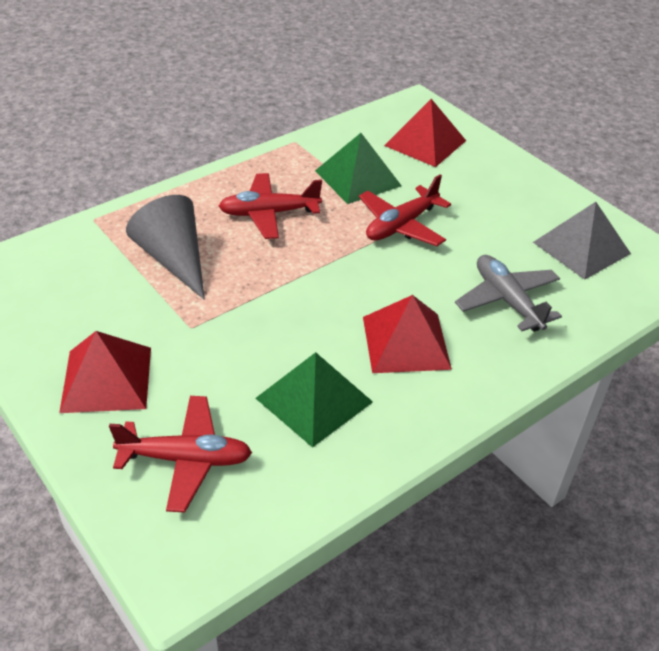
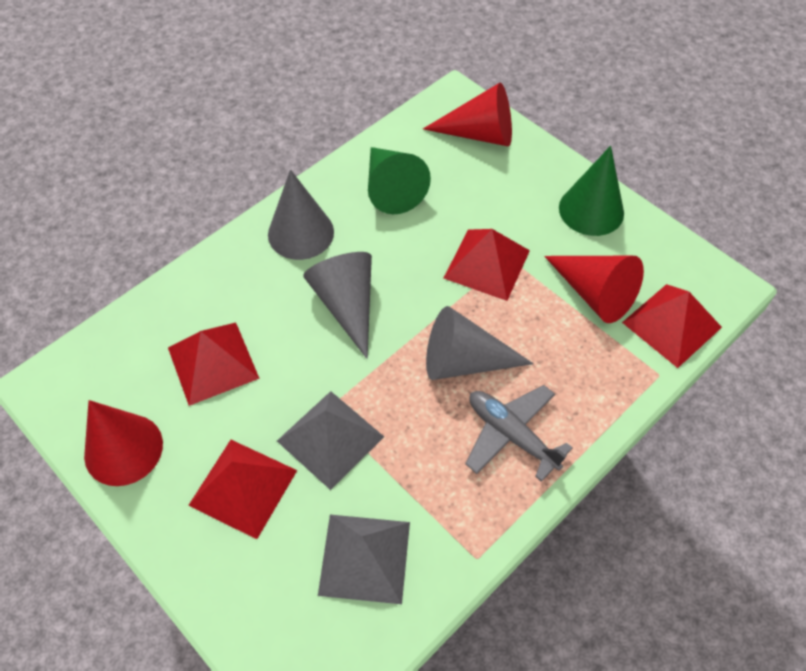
green cone: none = 0 -> [368,147,431,214] [559,146,624,236] = 2
green pyramid: [255,352,373,448] [315,133,402,204] = 2 -> none = 0
grey cone: [126,195,205,300] = 1 -> [268,170,334,260] [303,252,372,359] [426,306,534,380] = 3
grey pyramid: [533,202,631,280] = 1 -> [277,391,384,490] [318,515,410,604] = 2
red cone: none = 0 -> [84,400,163,486] [423,82,512,147] [544,256,644,323] = 3
red plane: [109,396,252,512] [219,173,322,239] [359,174,451,246] = 3 -> none = 0
red pyramid: [59,331,151,413] [363,295,452,373] [384,99,466,167] = 3 -> [168,323,260,406] [188,440,297,539] [444,229,530,301] [622,284,722,368] = 4

